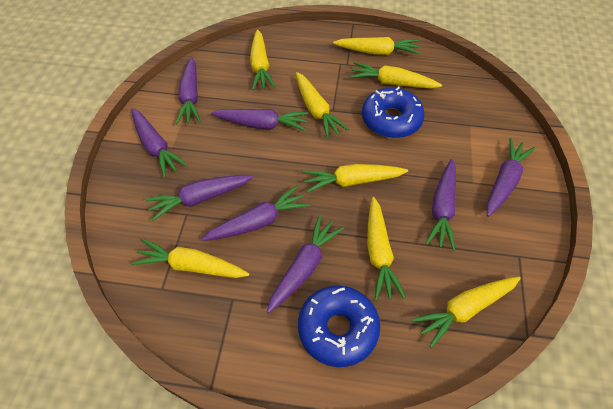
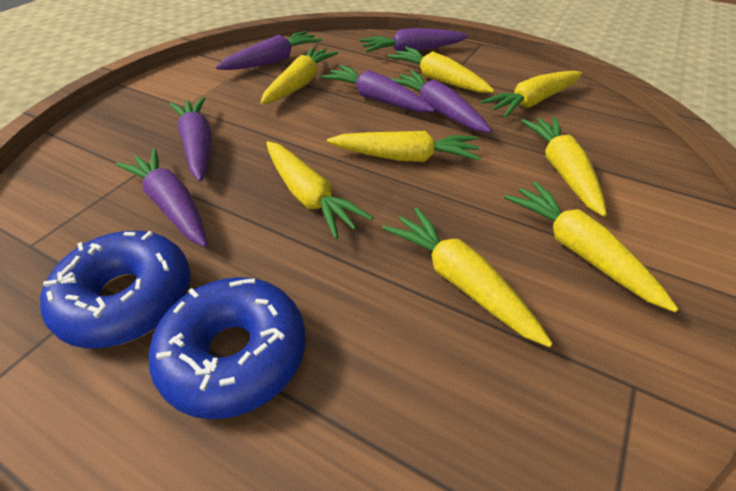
purple carrot: [131,108,188,178] [145,175,253,221] [175,57,201,124] [202,186,310,241] [211,109,308,131] [267,215,344,313] [426,159,456,251] [487,138,535,217] = 8 -> [116,149,207,247] [170,97,212,182] [216,31,322,70] [321,65,435,112] [360,28,468,53] [390,70,492,133] = 6

